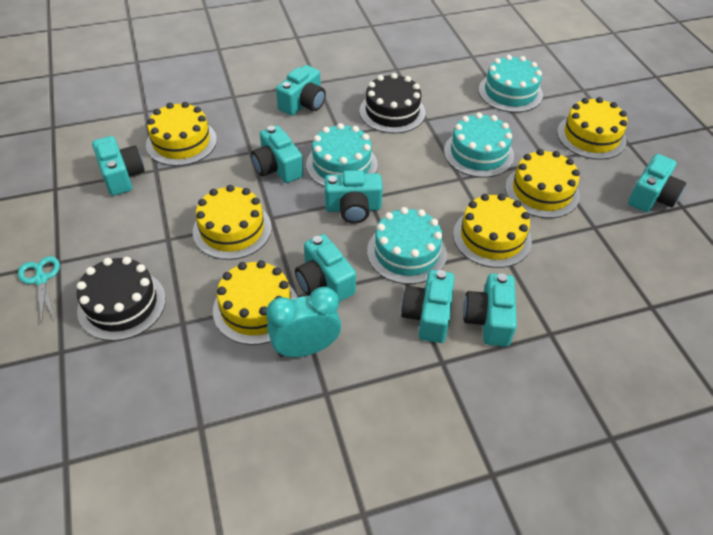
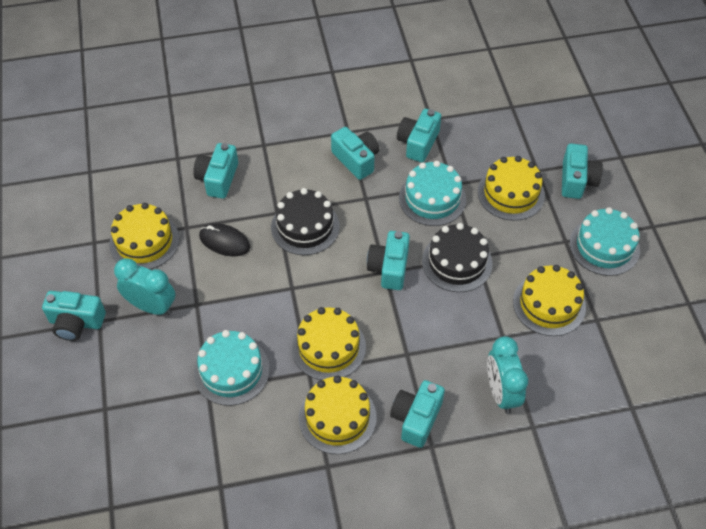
black mouse: none = 0 -> [199,223,250,256] = 1
turquoise cake: [306,123,378,187] [367,207,447,284] [444,113,514,178] [479,55,543,113] = 4 -> [194,330,270,406] [399,161,466,226] [570,207,640,276] = 3
turquoise camera: [92,136,145,196] [251,126,303,183] [276,65,326,116] [295,234,356,302] [324,170,383,224] [401,270,454,343] [463,273,517,347] [628,154,686,212] = 8 -> [42,291,106,341] [193,143,238,199] [331,127,379,180] [367,231,410,290] [390,380,445,448] [397,109,441,162] [562,143,603,199] = 7
turquoise clock: [266,287,341,357] = 1 -> [114,258,175,315] [487,336,528,414] = 2
turquoise scissors: [18,256,60,324] = 1 -> none = 0
yellow cake: [146,102,217,166] [193,185,272,260] [213,260,298,345] [453,193,532,268] [505,149,580,218] [557,97,628,160] = 6 -> [109,203,179,269] [292,307,366,380] [299,375,377,454] [478,156,545,221] [513,265,586,336] = 5

